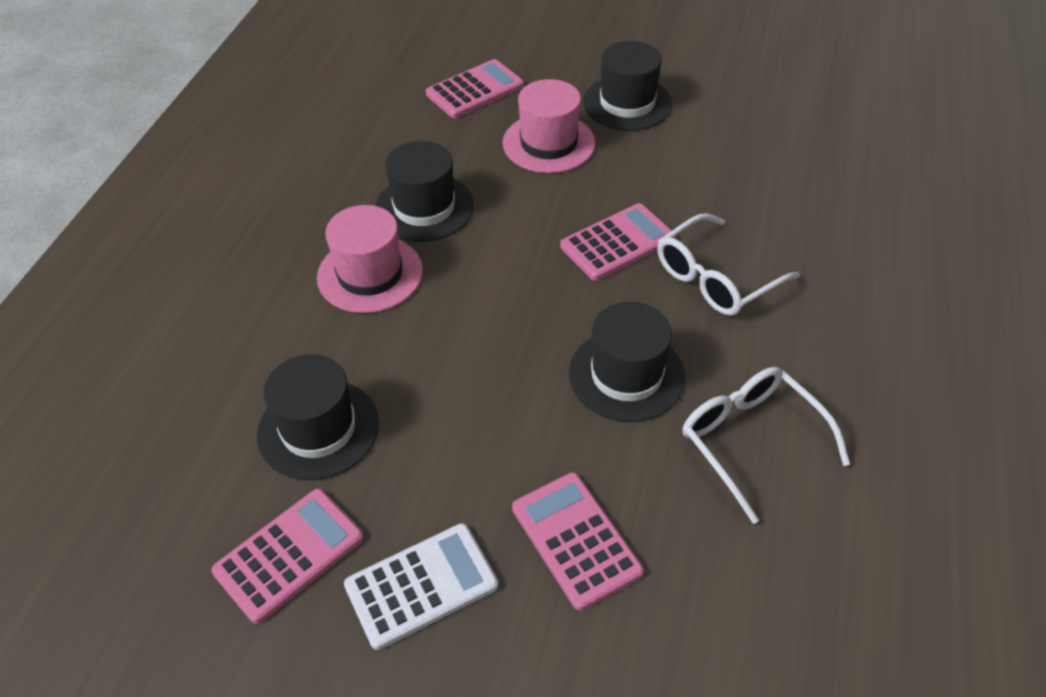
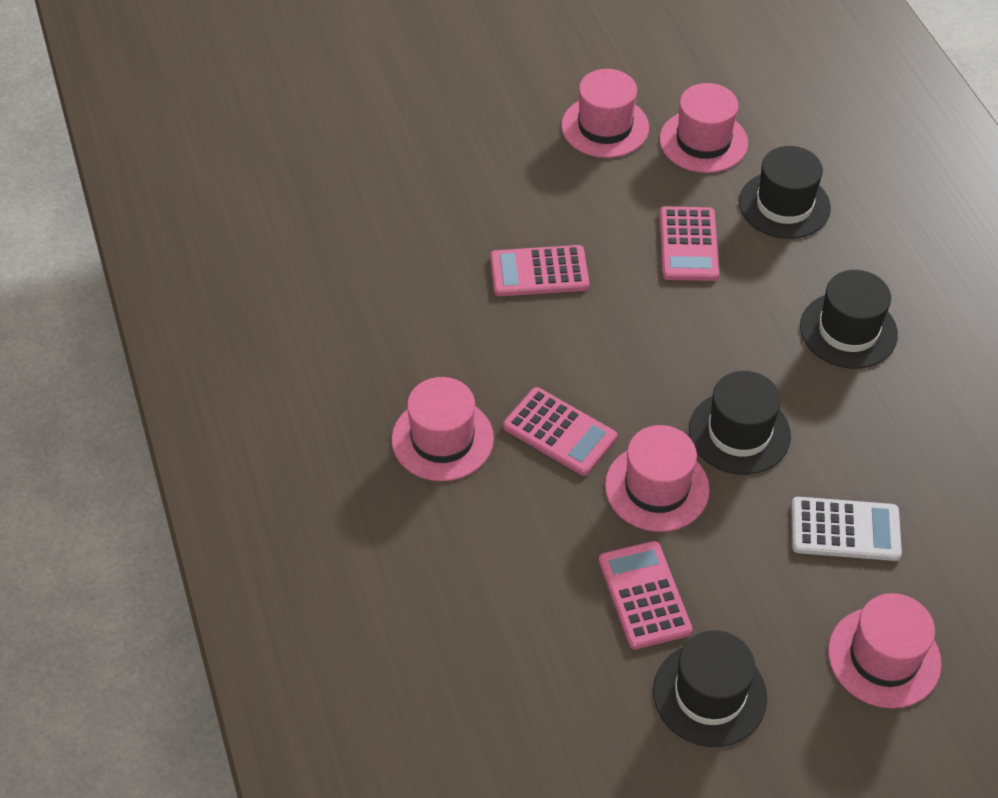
pink hat: [317,205,423,313] [503,79,596,173] = 2 -> [392,377,494,481] [561,69,649,158] [605,425,710,532] [659,83,748,173] [828,593,942,708] = 5
white glasses: [657,213,800,316] [682,367,850,524] = 2 -> none = 0

